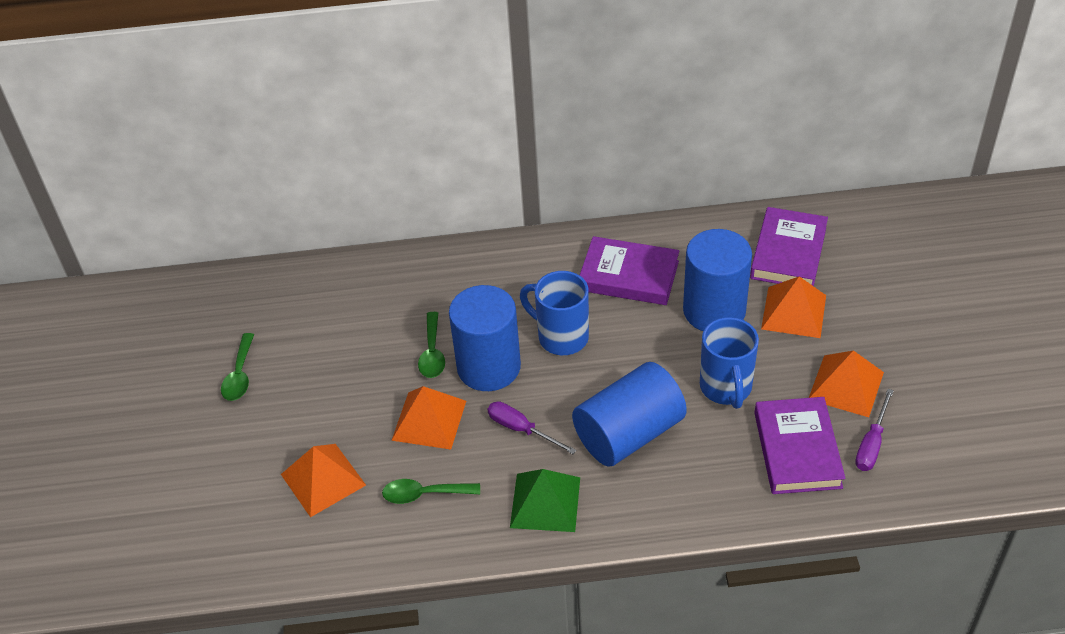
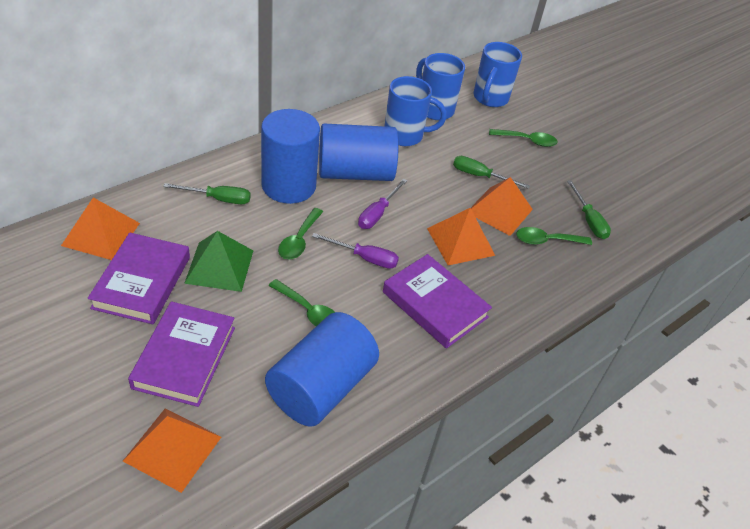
blue mug: [520,271,589,355] [700,317,759,409] = 2 -> [385,76,447,146] [416,53,465,120] [474,42,522,107] = 3
green screwdriver: none = 0 -> [163,183,251,204] [453,156,530,189] [567,180,611,239] = 3
green spoon: [221,333,254,401] [382,479,480,504] [418,312,445,378] = 3 -> [268,279,335,326] [278,208,323,260] [489,129,558,147] [516,227,592,245] = 4

